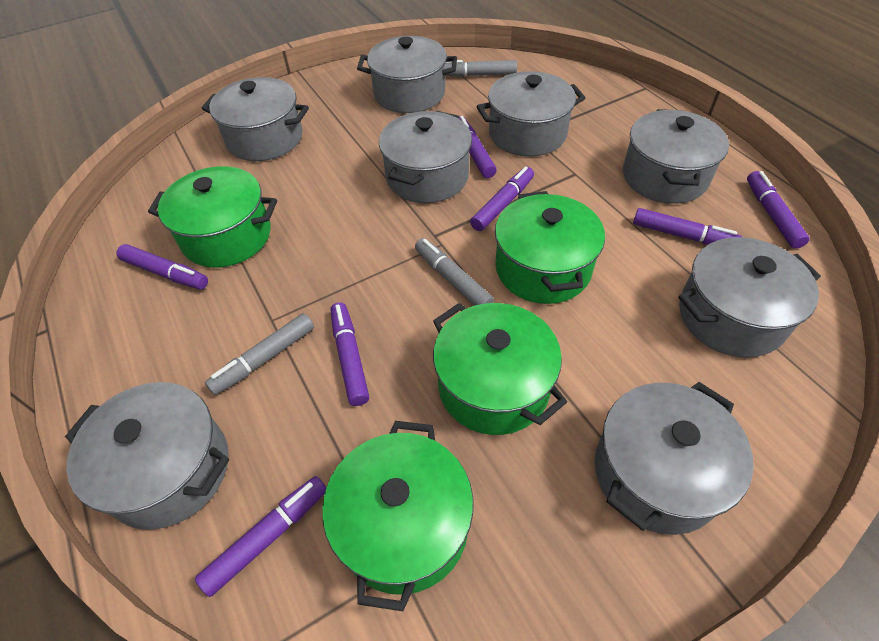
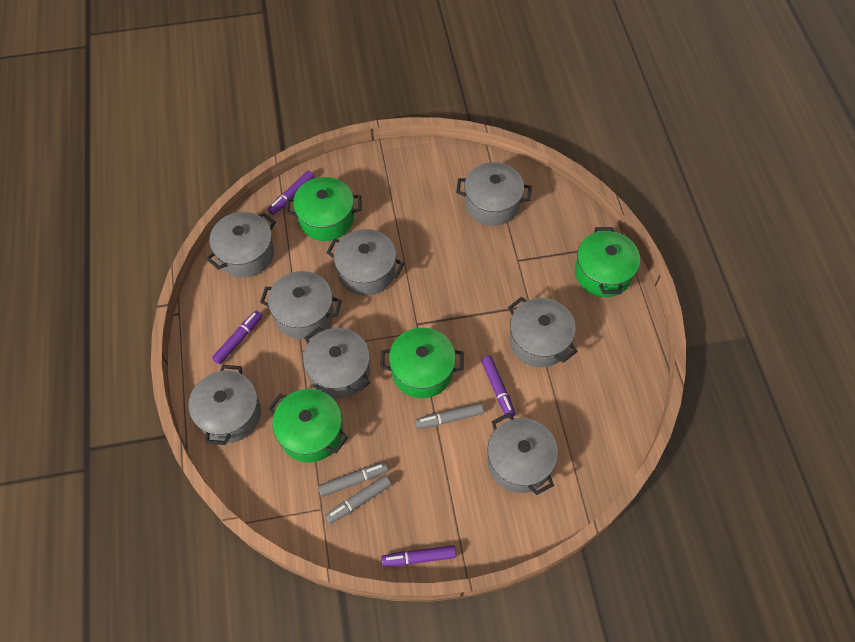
purple marker: [117,244,208,290] [195,476,327,597] [331,302,369,406] [459,116,497,178] [470,166,534,231] [633,208,742,245] [747,171,810,249] = 7 -> [212,311,262,365] [268,170,315,215] [381,545,456,567] [481,356,516,419] = 4

